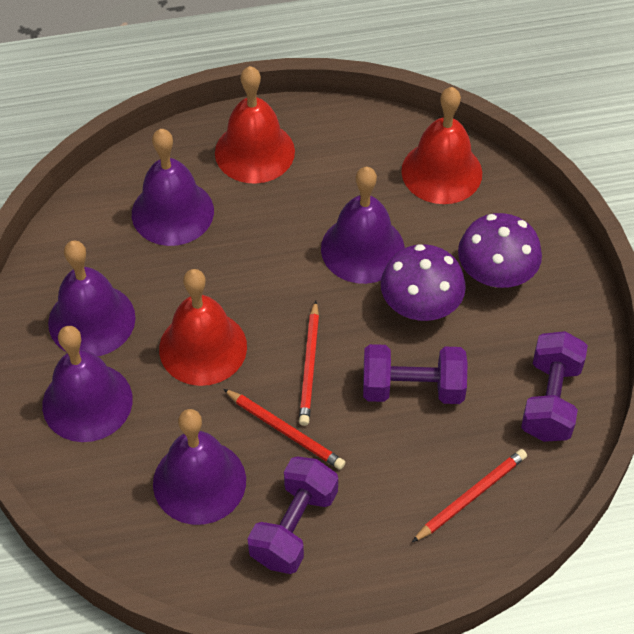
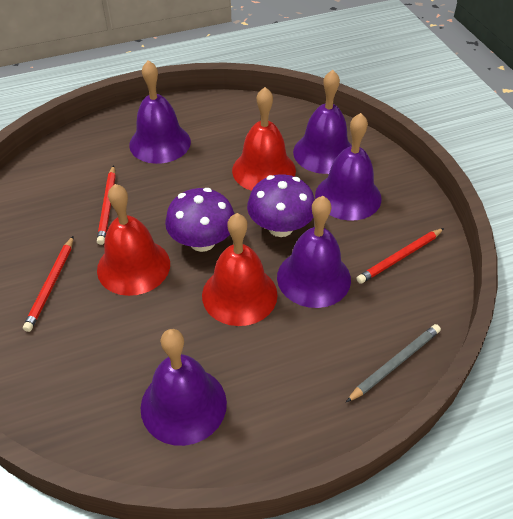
grey pencil: none = 0 -> [346,324,441,402] = 1
purple dumbbell: [247,456,338,574] [363,344,468,404] [521,331,588,442] = 3 -> none = 0

